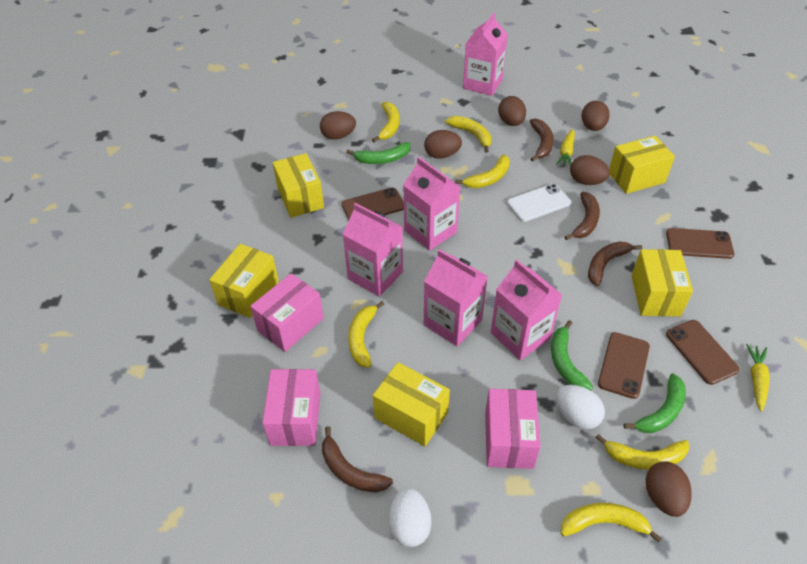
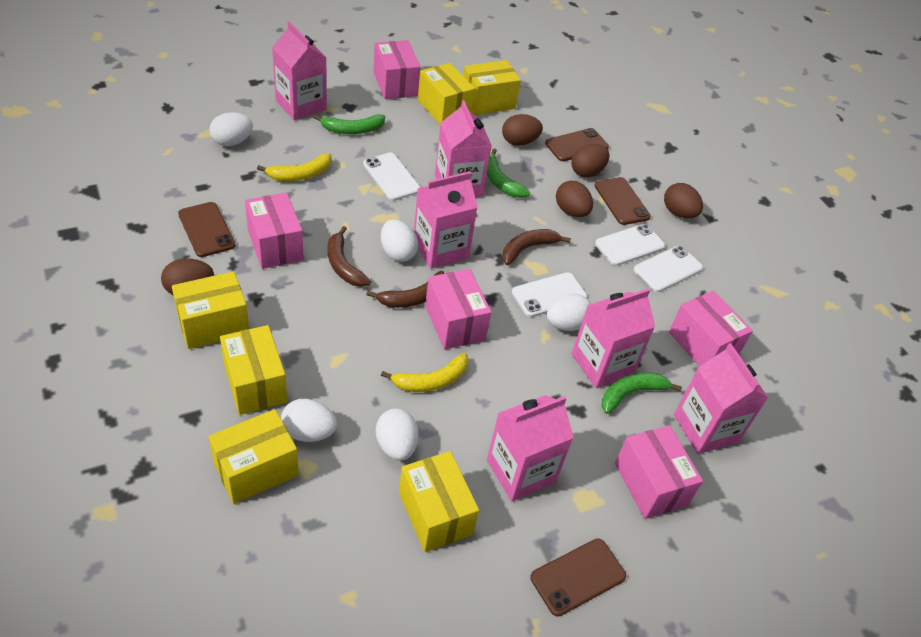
brown banana: [322,426,393,493] [530,119,554,162] [564,192,600,240] [588,241,642,286] = 4 -> [328,226,371,287] [366,271,445,308] [502,229,571,265] = 3
brown egg: [320,111,356,140] [424,130,462,159] [498,96,526,126] [570,155,610,185] [582,101,610,131] [646,461,692,517] = 6 -> [161,258,214,295] [502,114,543,146] [556,181,593,217] [571,144,610,177] [664,183,703,218] = 5
pink box: [250,274,324,352] [262,369,321,446] [485,389,541,469] = 3 -> [245,192,304,269] [374,40,420,99] [425,269,491,349] [615,425,703,519] [669,291,753,367] = 5
pink carton: [342,203,403,297] [403,157,460,251] [424,249,488,346] [463,13,508,96] [491,260,562,360] = 5 -> [272,21,327,120] [414,172,478,269] [435,100,492,197] [487,395,574,501] [572,288,655,388] [674,343,768,454] = 6
white egg: [388,488,432,547] [556,385,605,429] = 2 -> [209,112,253,146] [281,399,337,442] [376,408,419,461] [381,219,418,262] [547,294,591,331] = 5
white phone: [507,184,571,222] = 1 -> [363,152,421,201] [512,272,587,317] [595,224,665,266] [633,246,703,292] = 4
yellow banana: [348,301,384,368] [372,102,400,142] [445,116,491,153] [455,154,510,188] [561,503,662,543] [595,434,689,470] = 6 -> [257,153,332,181] [381,353,469,392] = 2
yellow box: [209,244,279,318] [273,153,324,218] [373,362,450,447] [609,136,675,194] [631,249,693,316] = 5 -> [172,271,249,349] [208,409,299,504] [220,325,287,415] [399,451,479,552] [418,63,475,124] [463,60,521,115] = 6
yellow carrot: [556,129,575,167] [746,344,770,412] = 2 -> none = 0

